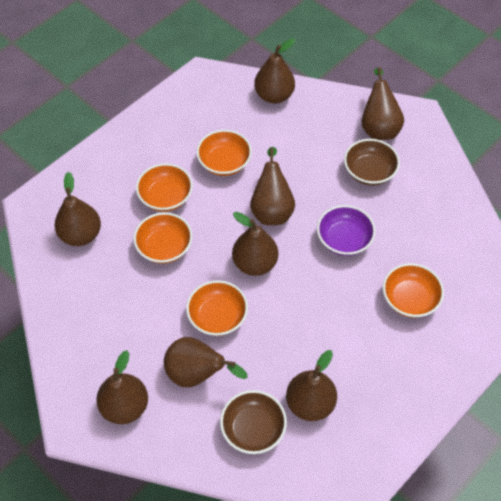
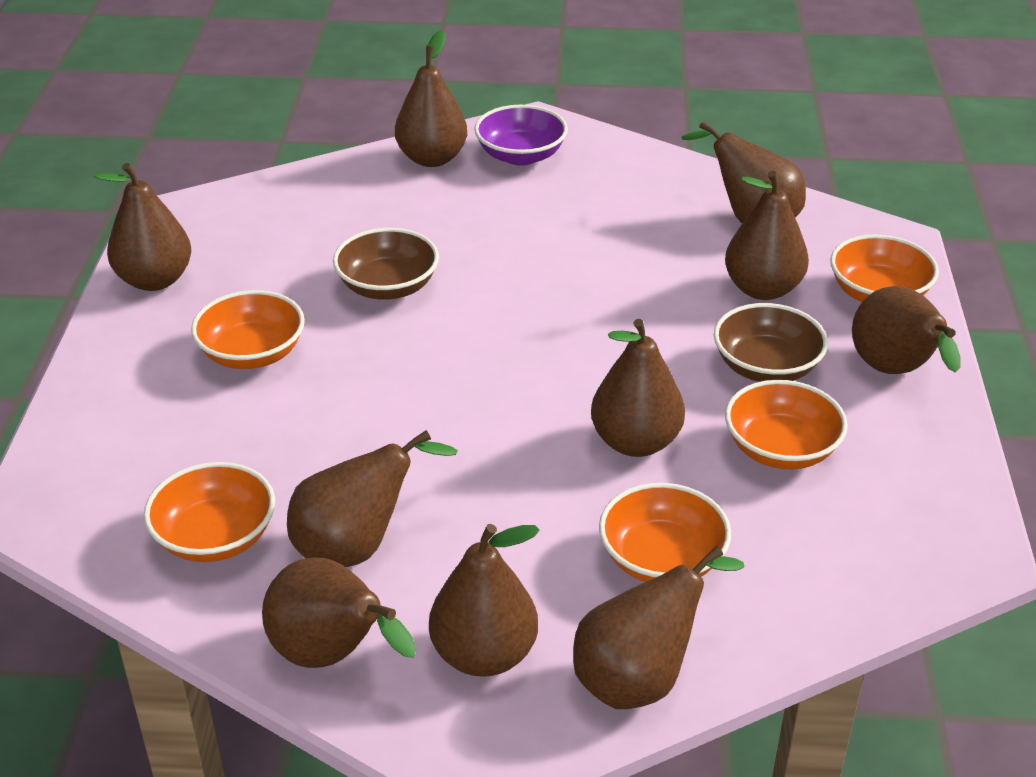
brown pear: [55,172,101,246] [96,351,148,424] [164,337,248,387] [232,212,278,276] [250,147,295,225] [254,39,295,104] [286,350,337,421] [362,67,404,140] = 8 -> [94,163,191,291] [262,558,417,668] [287,430,458,567] [395,30,467,167] [429,524,540,677] [573,546,744,709] [591,319,685,457] [682,121,806,223] [725,171,809,300] [852,286,961,374] = 10

